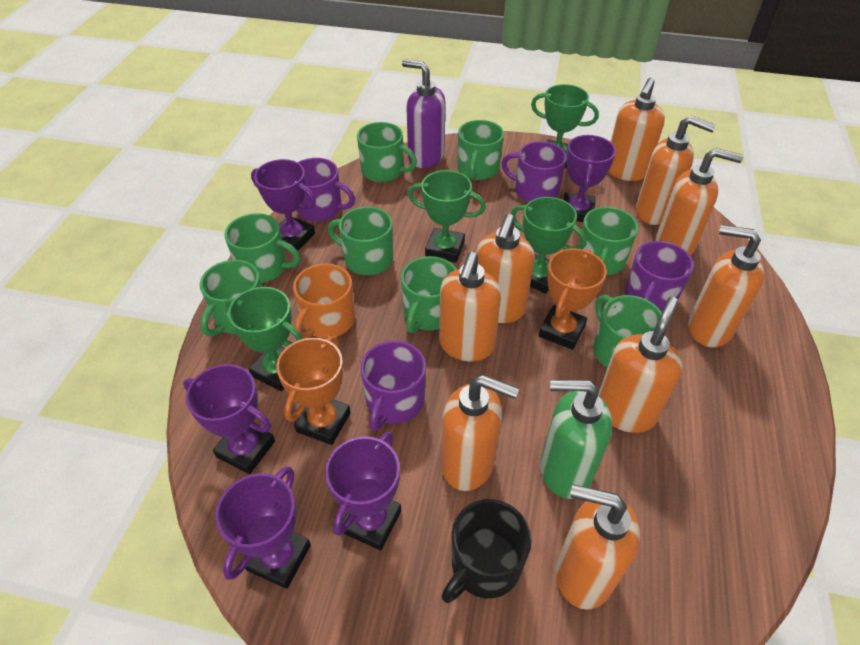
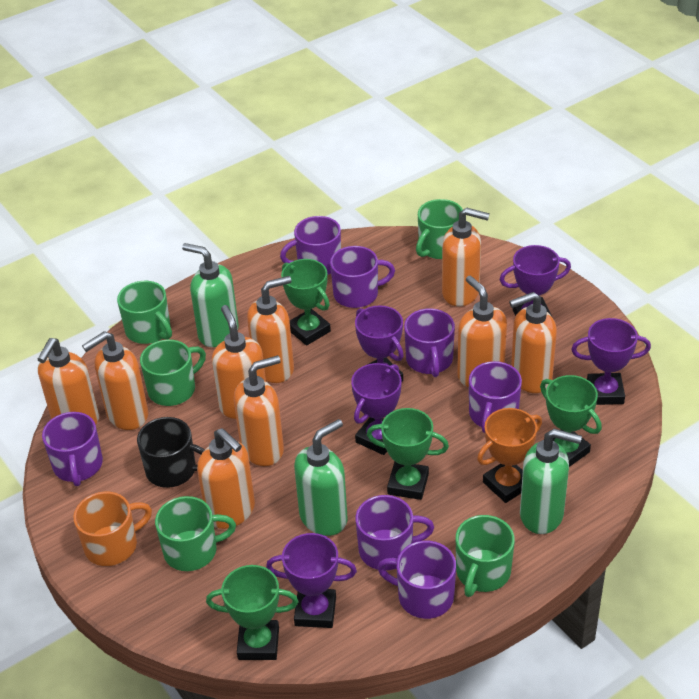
green mug: [200,260,262,336] [224,213,300,283] [328,207,393,275] [357,122,417,182] [401,256,457,333] [458,120,504,180] [579,207,638,275] [593,295,662,368] = 8 -> [117,281,172,344] [140,339,206,406] [155,496,236,571] [416,199,463,259] [456,515,515,597] = 5
green soap dispenser: [540,380,612,499] = 1 -> [182,243,239,347] [294,419,348,536] [520,429,582,534] = 3
orange trophy: [276,336,351,445] [539,248,607,350] = 2 -> [477,408,542,503] = 1
purple mug: [297,158,355,222] [360,341,426,431] [501,141,567,202] [625,241,694,312] = 4 -> [42,412,103,486] [280,216,341,275] [330,246,395,308] [355,495,434,570] [377,541,456,619] [404,308,455,377] [469,361,522,433] = 7
purple soap dispenser: [402,59,446,168] = 1 -> none = 0

